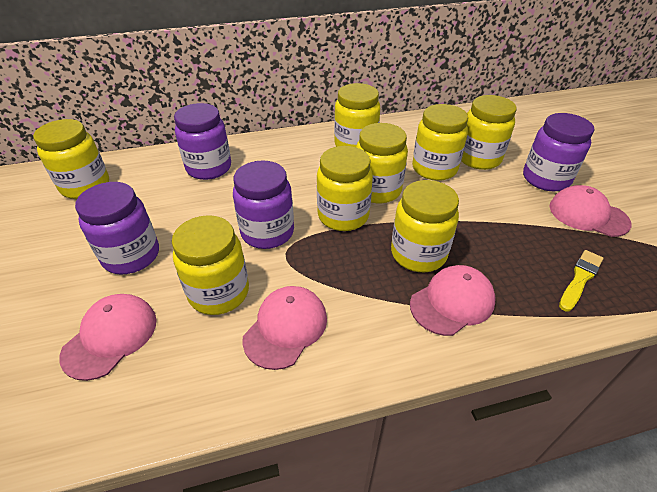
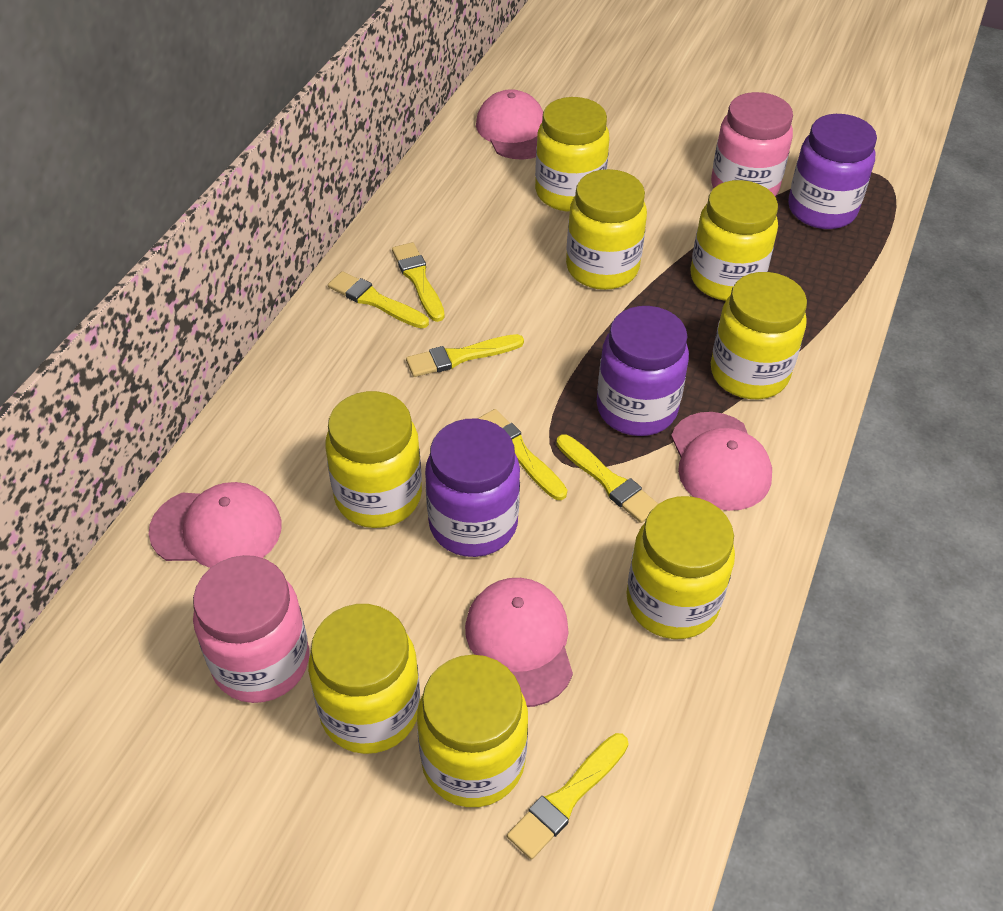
pink jar: none = 0 -> [193,555,309,703] [711,92,793,196] = 2
purple jar: [75,182,159,275] [174,103,231,180] [233,160,294,249] [523,113,594,191] = 4 -> [425,419,520,557] [596,306,689,436] [788,114,877,229] = 3
yellow brush: [559,250,604,312] = 1 -> [328,271,429,329] [392,242,445,322] [406,334,524,377] [477,409,567,500] [507,733,629,860] [556,434,658,523] = 6

